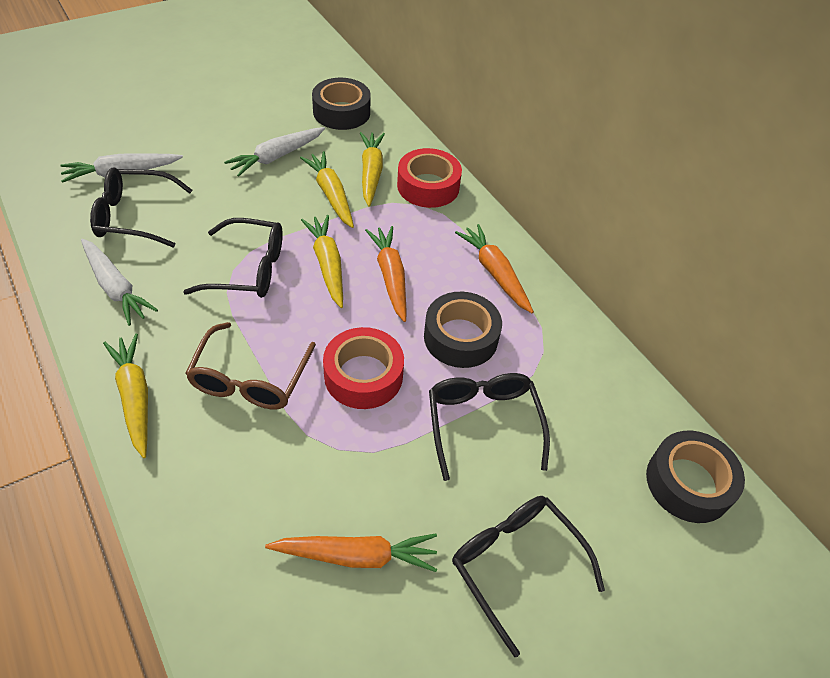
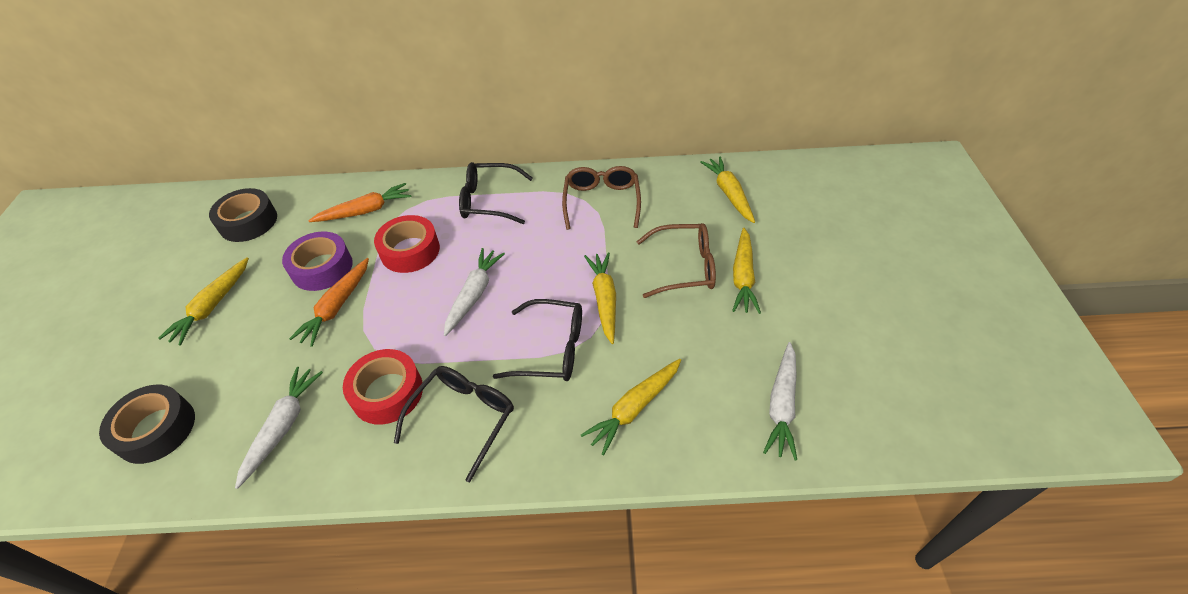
black glasses: [90,168,192,247] [183,218,283,298] [429,373,550,481] [452,496,605,657] = 4 -> [394,366,514,482] [459,162,533,224] [493,299,582,381] = 3
black tape: [312,78,371,130] [424,292,502,368] [646,431,745,523] = 3 -> [99,385,195,464] [209,188,277,242] = 2
brown glasses: [185,322,316,409] = 1 -> [562,166,641,230] [636,223,716,298] = 2
orange carrot: [265,534,437,572] [365,226,406,322] [455,224,534,313] = 3 -> [289,258,369,347] [308,183,411,222] = 2
purple tape: none = 0 -> [282,232,353,291] = 1
yellow carrot: [103,334,148,458] [300,151,354,228] [301,215,343,308] [360,132,385,207] = 4 -> [159,257,249,346] [581,359,681,455] [584,252,616,344] [700,156,755,223] [732,228,761,314] = 5

